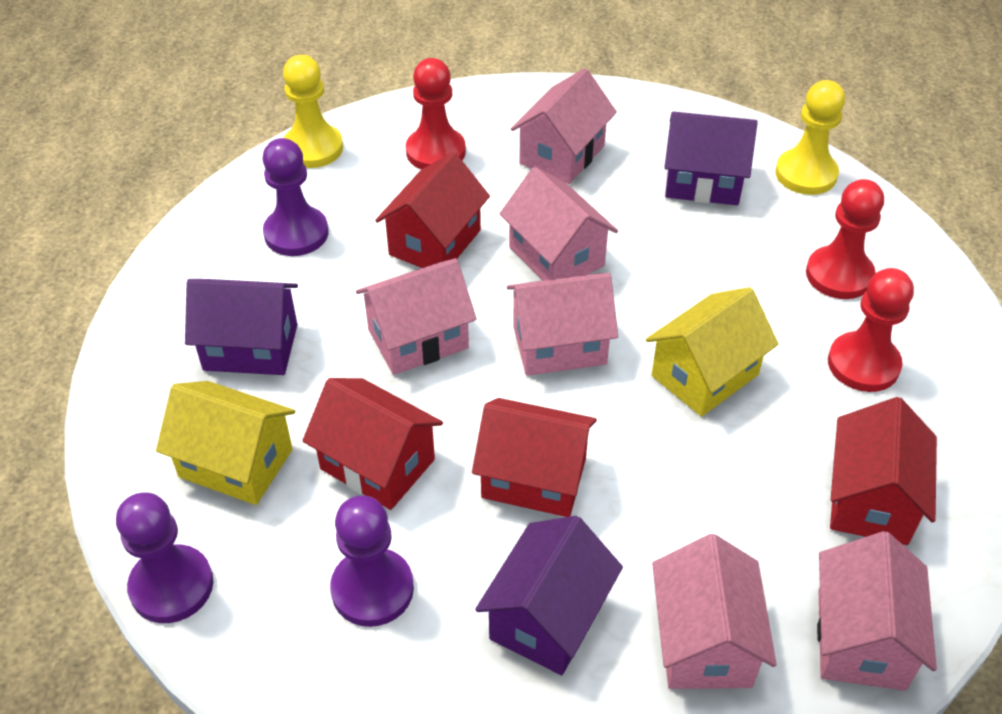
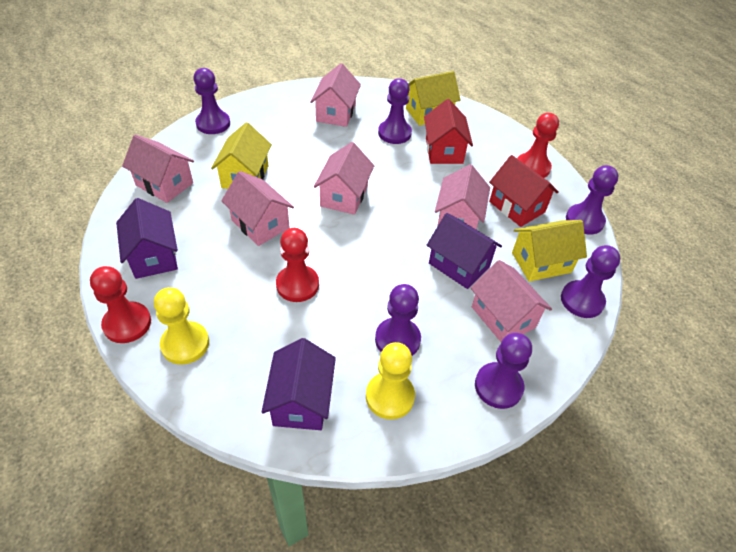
purple pawn: [116,492,213,623] [262,138,328,256] [330,495,414,627] = 3 -> [193,68,230,134] [375,284,421,356] [378,78,412,144] [475,333,532,409] [561,245,620,318] [566,165,619,235] = 6
red house: [302,378,443,510] [375,152,490,268] [472,398,597,517] [830,397,937,545] = 4 -> [424,99,473,164] [489,155,559,227] = 2
yellow house: [156,381,295,505] [646,287,778,417] = 2 -> [211,122,272,189] [406,71,461,126] [512,220,587,282] = 3

